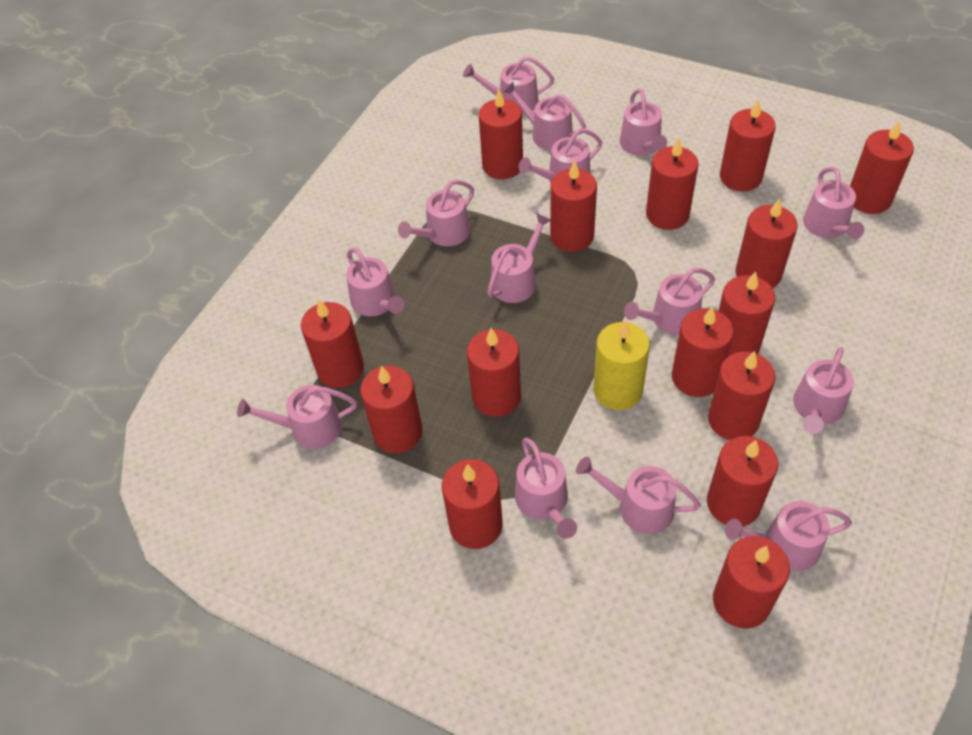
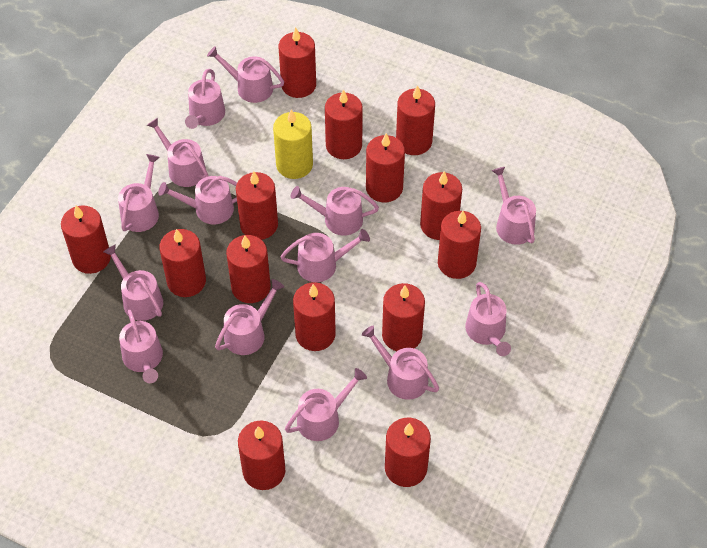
red candle: [301,300,364,388] [360,366,422,454] [442,459,503,549] [467,328,521,417] [479,89,523,179] [550,160,597,252] [646,138,699,230] [672,306,734,397] [707,436,778,527] [708,351,775,440] [713,536,790,629] [718,271,775,356] [720,99,776,192] [735,198,798,288] [850,120,914,214] = 15 -> [61,205,111,274] [159,229,206,297] [226,235,271,303] [236,171,278,240] [238,421,285,490] [279,28,316,98] [293,282,336,351] [325,89,363,159] [366,133,405,202] [382,283,425,351] [385,418,431,487] [396,85,435,155] [420,171,462,240] [438,211,481,279] = 14

